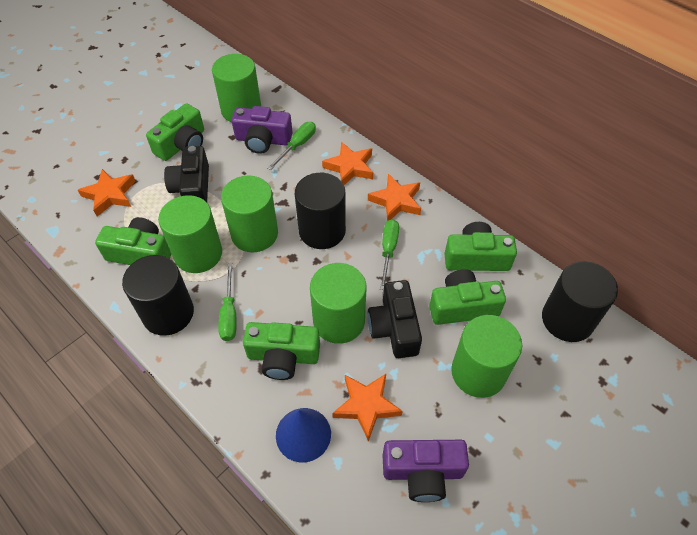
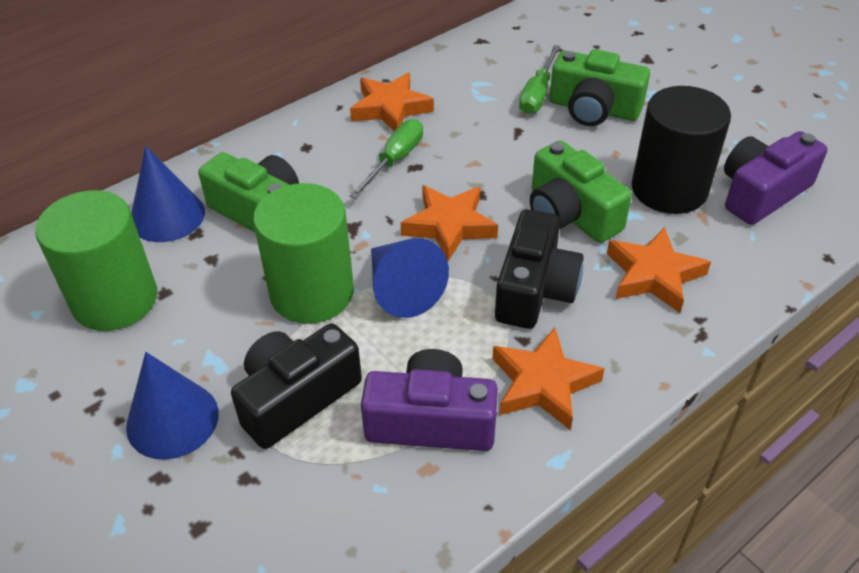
black cylinder: [122,255,194,336] [295,173,346,249] [542,261,618,342] = 3 -> [632,86,731,214] = 1
blue cone: [276,408,331,462] = 1 -> [126,352,219,460] [131,146,205,242] [371,238,449,318] = 3
green camera: [95,217,171,265] [146,103,204,161] [243,322,320,380] [429,269,506,325] [444,222,517,271] = 5 -> [198,152,299,232] [530,140,632,243] [549,49,650,126] = 3
green cylinder: [158,195,222,273] [212,54,261,122] [221,175,278,252] [310,263,366,344] [451,315,522,398] = 5 -> [35,190,157,331] [253,183,354,324] = 2
green screwdriver: [218,263,236,341] [267,122,316,170] [380,219,399,290] = 3 -> [349,119,423,199] [519,45,560,114] = 2

